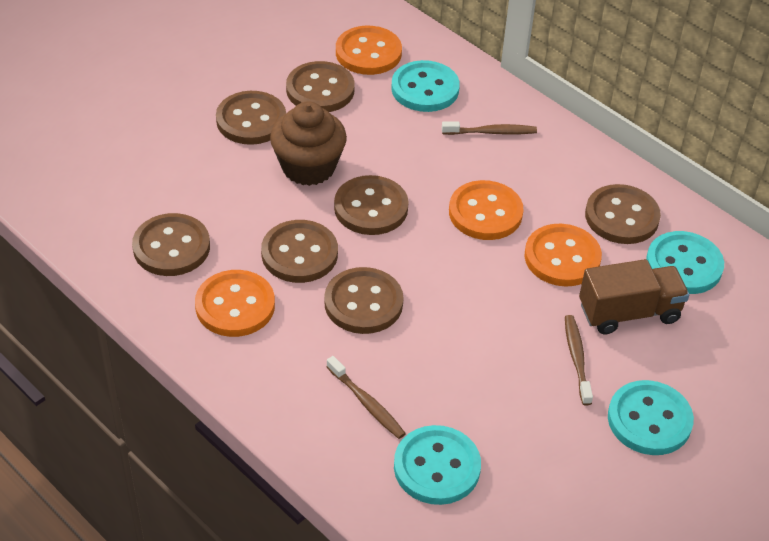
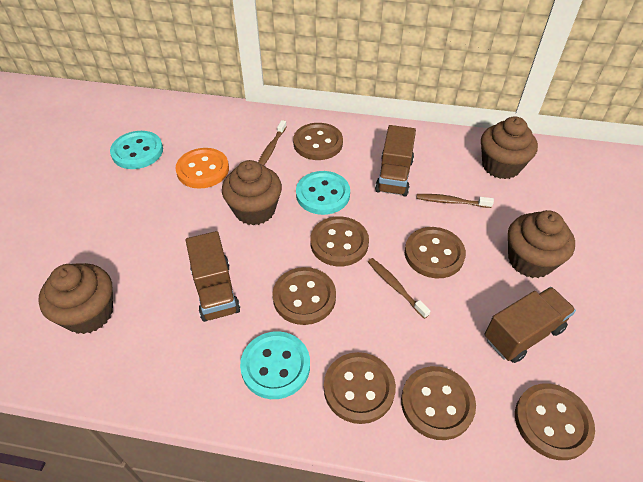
brown cupcake: [270,101,347,186] = 1 -> [38,263,113,334] [222,160,282,225] [481,116,538,179] [508,210,575,278] = 4
brown truck: [579,259,689,334] = 1 -> [186,231,240,322] [375,125,416,196] [485,287,576,363] = 3
orange button: [195,270,275,337] [336,26,402,75] [449,180,524,240] [524,224,602,287] = 4 -> [175,148,229,189] = 1
turquoise button: [391,60,460,112] [394,425,481,505] [608,380,694,455] [646,231,724,294] = 4 -> [110,131,163,169] [240,332,310,399] [296,171,350,215] = 3

